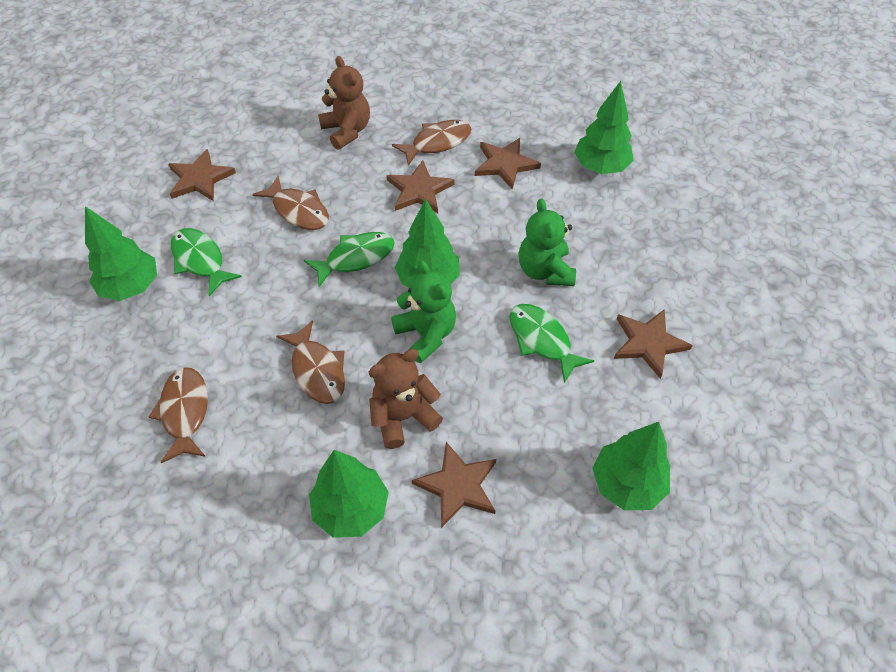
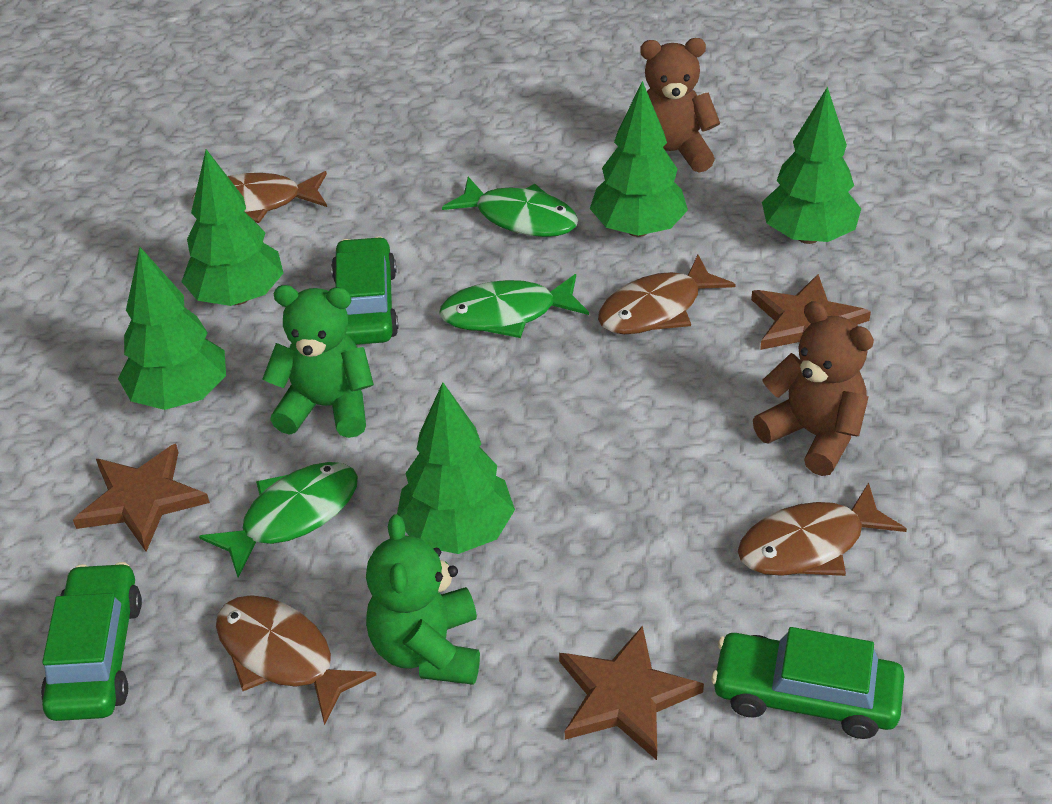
brown star: [168,149,236,201] [387,161,455,213] [412,442,496,528] [475,138,541,190] [614,309,693,379] = 5 -> [73,444,210,552] [559,626,704,760] [751,274,871,350] = 3
green car: none = 0 -> [41,562,142,721] [331,236,398,345] [711,627,904,739] = 3

